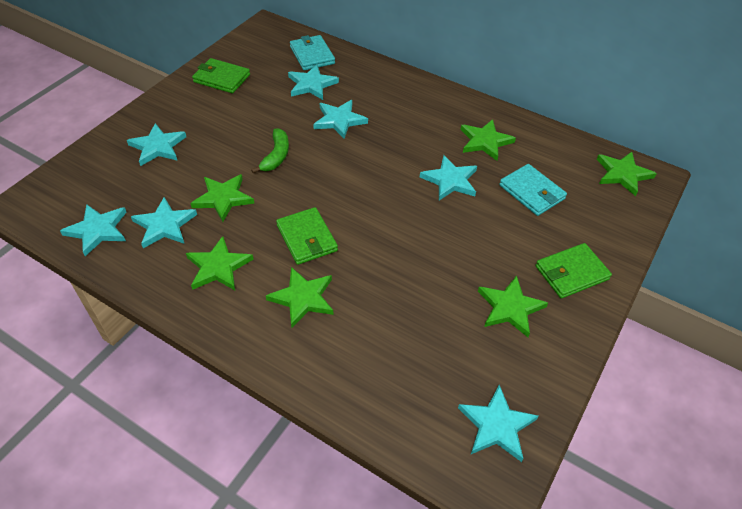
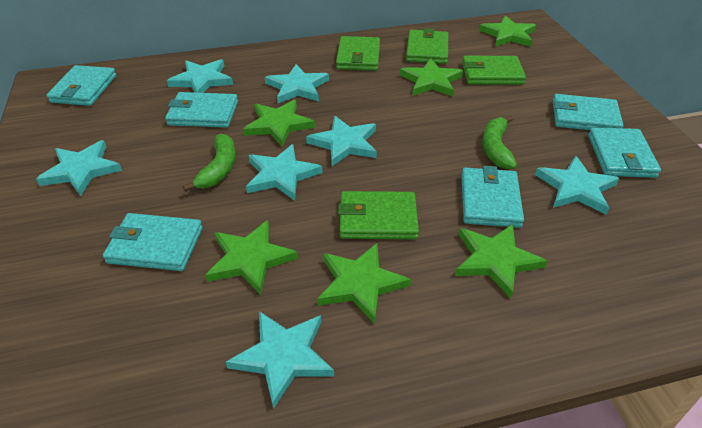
green banana: [251,128,289,173] = 1 -> [183,134,236,192] [482,115,517,169] = 2
green wallet: [192,58,250,93] [276,207,338,265] [536,243,612,299] = 3 -> [336,36,380,71] [338,191,419,239] [406,28,448,64] [462,56,526,85] = 4
turquoise wallet: [290,35,335,70] [499,164,567,216] = 2 -> [46,65,116,106] [103,213,203,271] [165,92,238,128] [461,166,524,228] [553,94,624,130] [588,127,661,178] = 6

